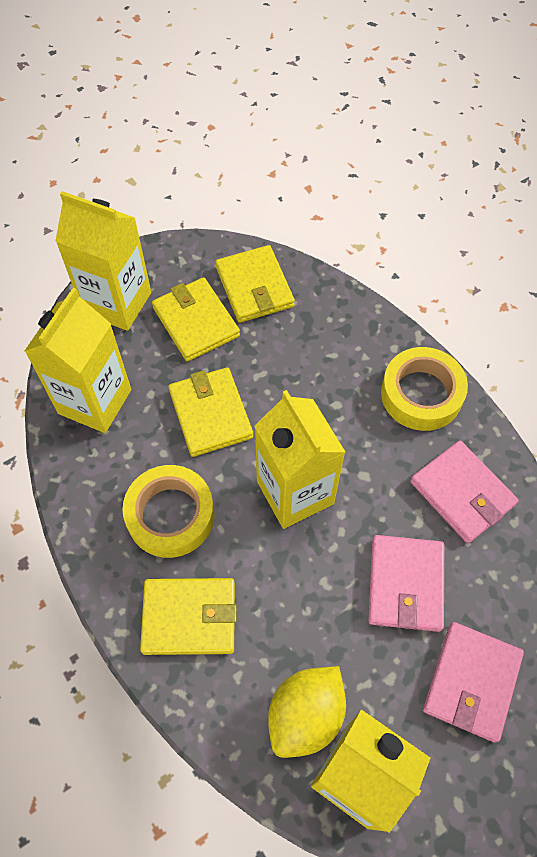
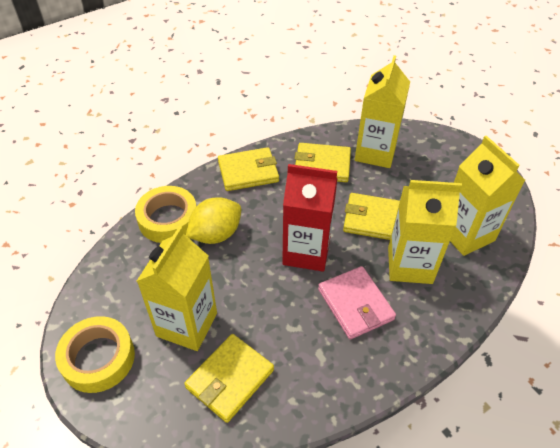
pink wallet: [368,535,444,632] [410,441,519,543] [423,622,524,743] = 3 -> [318,266,396,339] = 1
red carton: none = 0 -> [282,164,338,272] = 1

